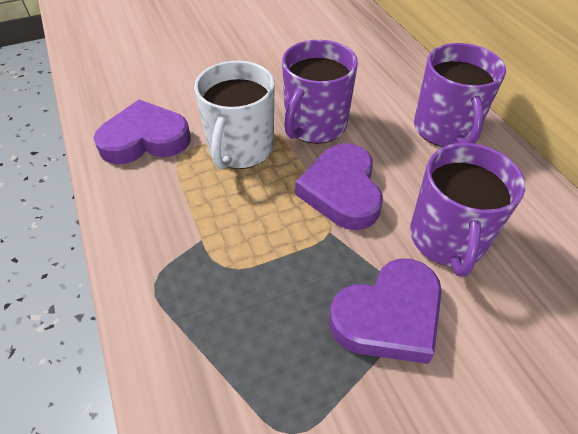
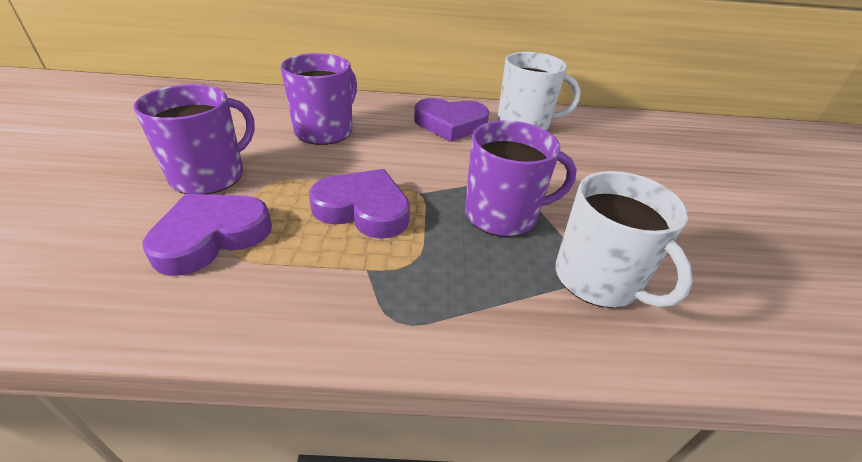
white mug: [194,61,275,169] = 1 -> [497,52,581,130] [555,171,693,308] = 2

